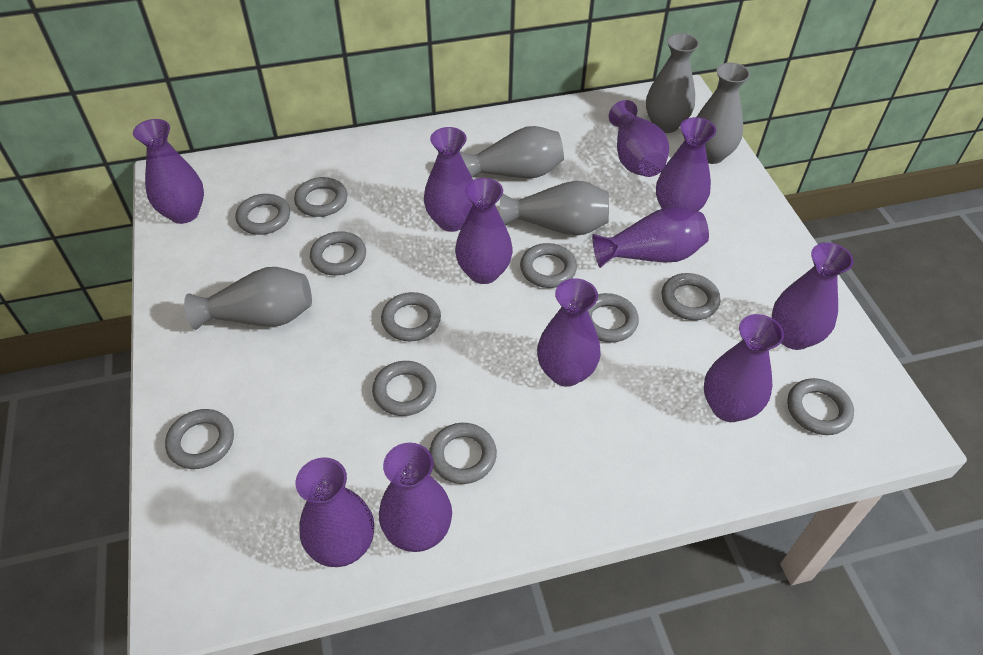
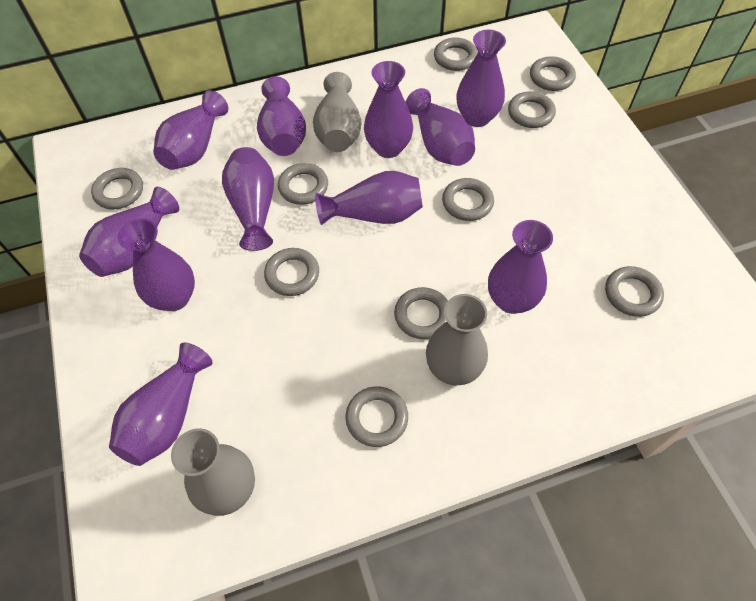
grey ring: [165,409,234,469] [236,194,290,235] [294,177,347,217] [310,231,366,275] [372,361,436,416] [381,292,441,341] [429,423,497,484] [520,243,577,288] [588,293,639,342] [661,273,720,320] [787,378,854,435] = 11 -> [91,168,143,209] [264,248,319,296] [278,163,328,205] [346,386,408,447] [394,287,448,339] [434,37,478,71] [442,178,494,221] [508,91,556,128] [530,56,576,91] [605,266,664,317] = 10
grey vase: [184,267,312,330] [460,126,564,178] [500,181,609,236] [646,33,699,133] [697,63,750,164] = 5 -> [171,428,255,516] [313,72,362,152] [426,294,488,385] = 3

